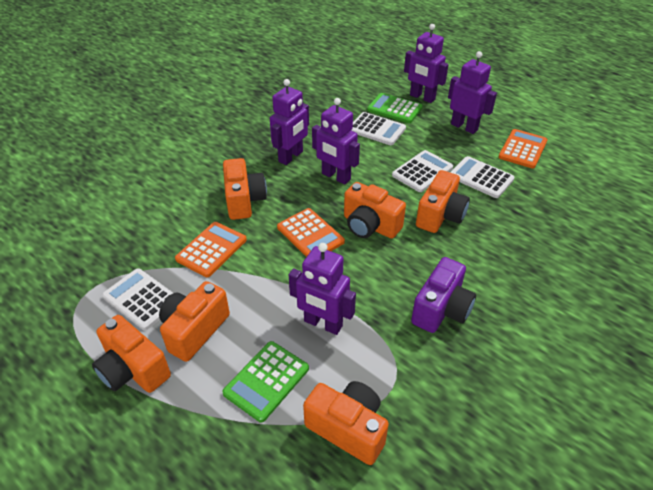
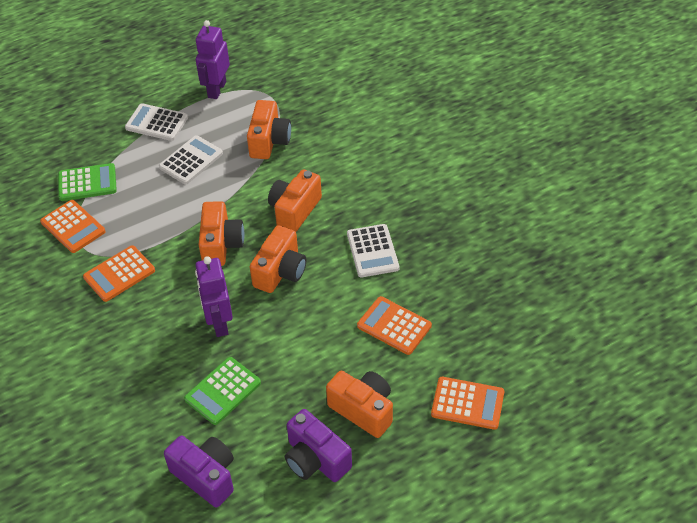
orange calculator: [175,222,247,277] [277,208,345,257] [499,129,548,168] = 3 -> [40,200,106,253] [83,245,155,302] [357,296,432,355] [431,377,505,430] = 4
orange camera: [92,315,171,393] [159,281,230,362] [223,158,267,220] [303,381,389,465] [344,182,406,239] [416,170,470,233] = 6 -> [198,201,244,266] [247,100,291,159] [250,225,306,293] [268,169,322,232] [326,371,393,438] = 5
purple camera: [411,257,476,333] = 1 -> [164,436,234,508] [285,409,352,482] = 2
purple robot: [270,79,309,165] [289,243,356,335] [312,98,360,185] [404,24,449,103] [448,51,497,134] = 5 -> [195,256,233,337] [196,20,230,99] = 2
white calculator: [102,268,173,330] [351,112,406,145] [392,150,453,192] [450,156,515,198] = 4 -> [125,103,188,141] [159,135,223,184] [347,224,399,278] = 3

